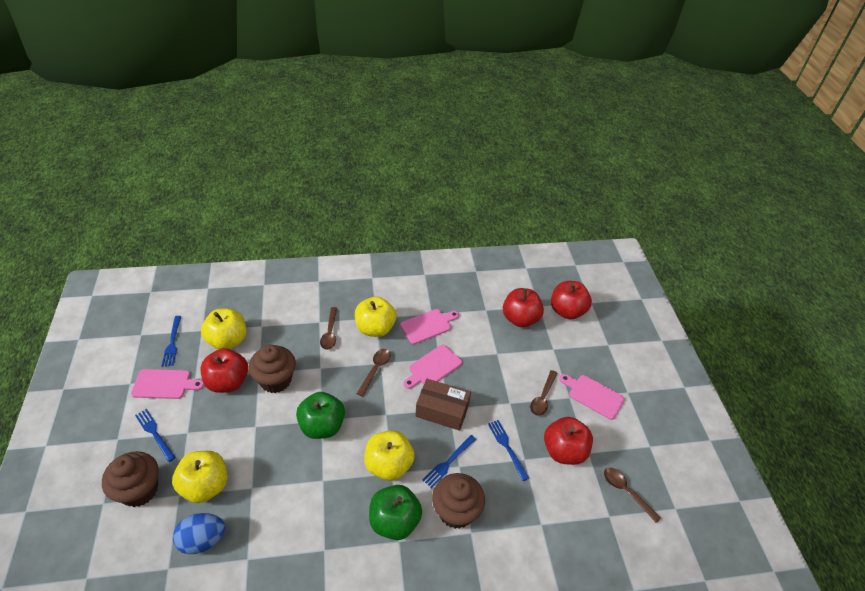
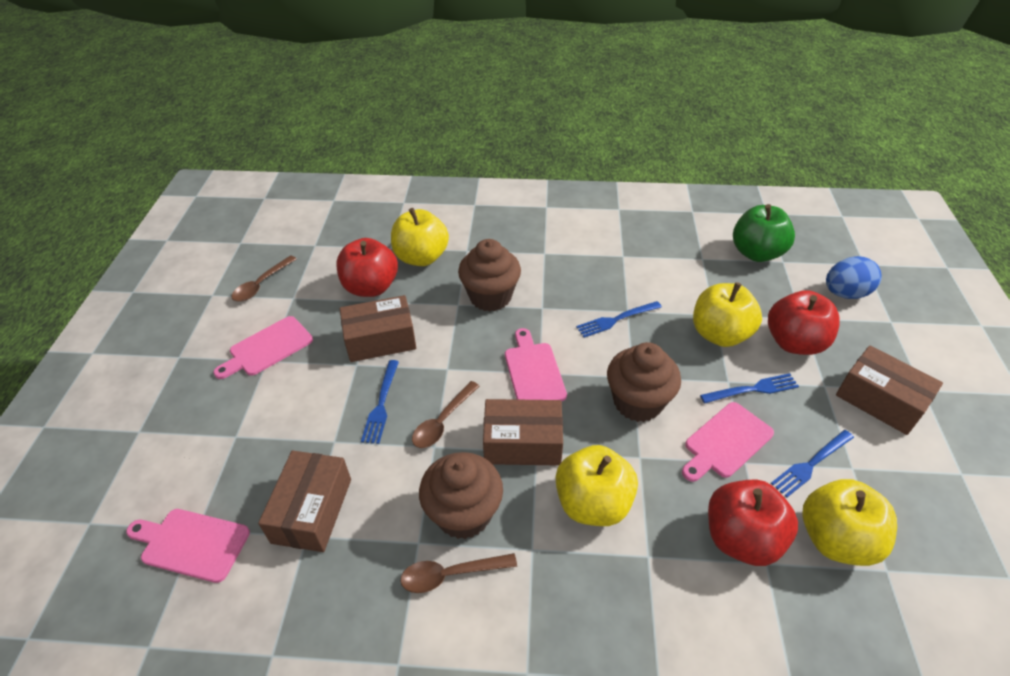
brown box: [416,379,471,431] = 1 -> [258,451,351,552] [340,295,416,362] [483,399,563,465] [836,345,943,435] = 4
brown spoon: [320,307,338,350] [357,349,391,397] [530,370,557,416] [604,468,661,523] = 4 -> [231,255,297,302] [400,553,517,593] [412,381,479,448] = 3
green apple: [296,392,345,439] [369,485,422,540] = 2 -> [733,204,795,262] = 1
red apple: [200,348,248,393] [503,288,544,327] [544,417,593,465] [551,281,592,319] = 4 -> [336,238,398,297] [708,480,798,566] [768,290,840,355] = 3

